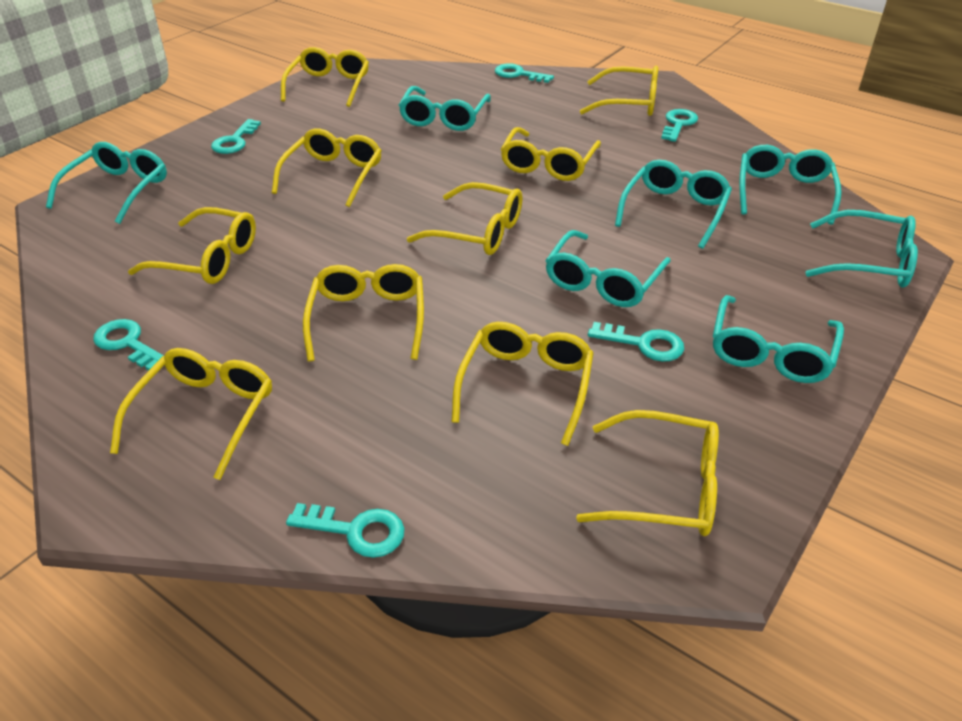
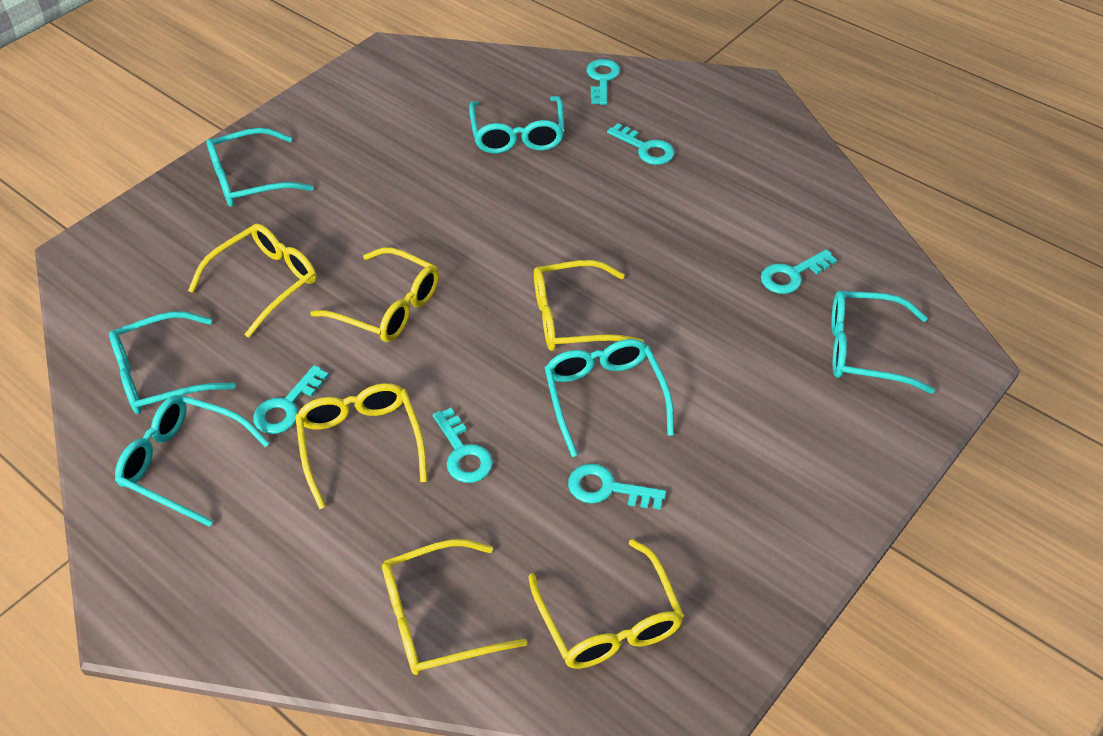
turquoise glasses: [46,142,167,224] [399,86,491,131] [545,230,671,307] [615,160,732,249] [713,295,844,383] [739,145,842,225] [805,210,918,288] = 7 -> [109,312,236,414] [115,395,269,527] [206,128,314,207] [469,96,564,154] [545,339,674,457] [831,291,935,394] = 6
yellow glasses: [110,348,272,480] [128,207,256,284] [272,128,382,207] [281,47,369,107] [303,264,424,362] [407,182,523,255] [452,322,594,446] [500,127,601,181] [576,410,719,536] [580,66,659,116] = 10 -> [188,223,317,338] [295,383,427,509] [310,247,439,342] [382,539,527,675] [528,539,684,669] [534,260,644,351] = 6

